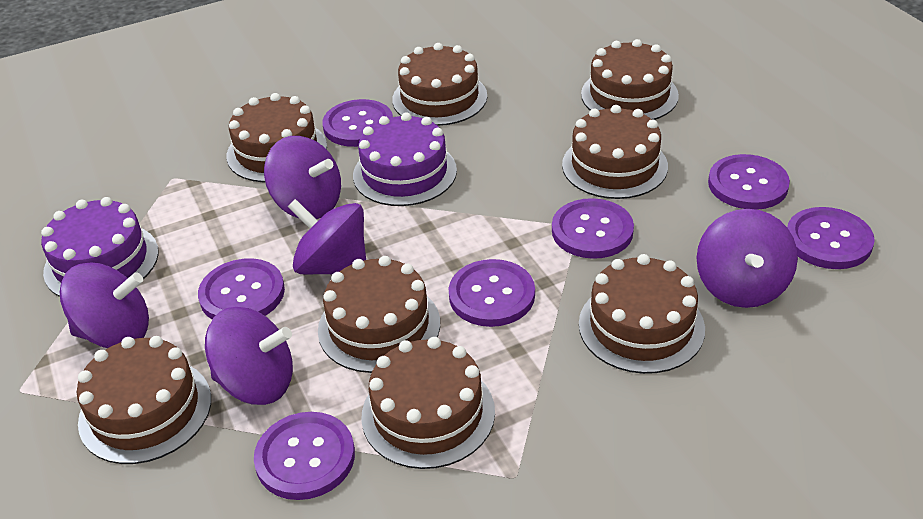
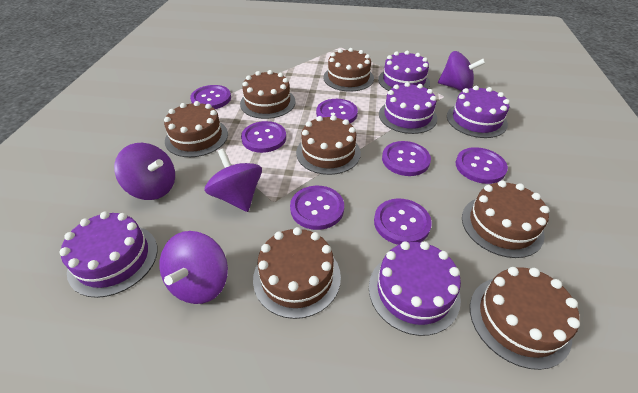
brown cake: [77,336,211,464] [227,93,327,182] [318,256,440,373] [361,337,495,469] [392,43,487,126] [562,105,668,199] [579,254,705,374] [581,39,679,120] = 8 -> [164,101,228,157] [240,70,296,119] [253,227,341,319] [296,115,361,175] [323,48,374,92] [462,180,550,258] [470,267,580,370] = 7
purple cake: [41,197,159,297] [353,112,457,206] = 2 -> [59,211,158,298] [369,241,461,336] [378,51,430,91] [379,82,437,134] [447,86,510,138] = 5
purple spinning top: [59,262,149,348] [205,307,293,405] [264,136,341,219] [288,199,366,275] [697,209,798,308] = 5 -> [114,143,175,200] [159,231,228,304] [204,148,262,212] [438,51,486,91] = 4

